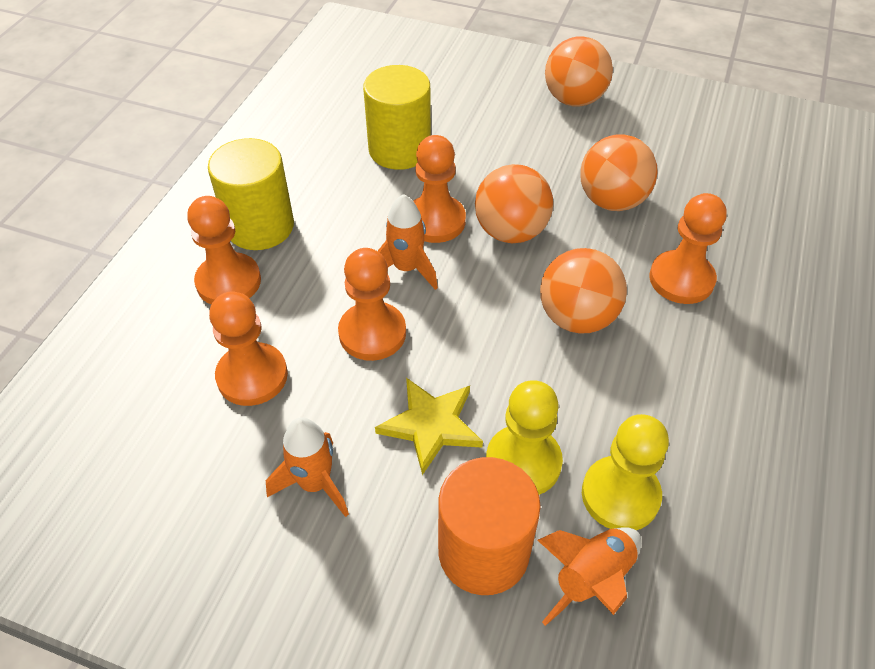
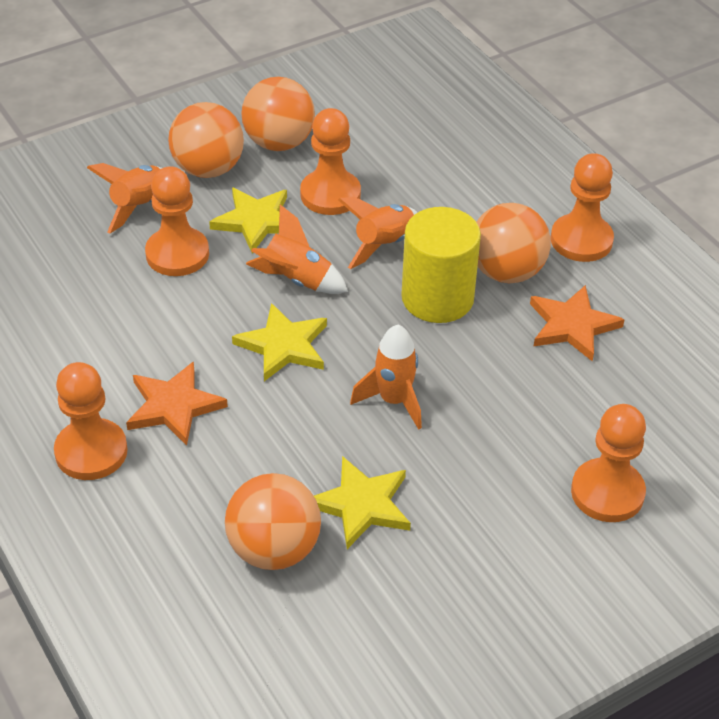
orange cylinder: [438,457,541,595] = 1 -> none = 0
orange rocket: [266,417,349,517] [378,194,438,290] [537,527,641,626] = 3 -> [87,163,162,233] [246,205,348,294] [338,197,418,269] [350,325,422,430] = 4
orange star: none = 0 -> [126,361,228,446] [530,285,625,361] = 2
yellow cylinder: [208,138,294,250] [363,65,431,170] = 2 -> [401,207,481,323] = 1
yellow pawn: [486,380,563,495] [582,414,669,530] = 2 -> none = 0
yellow star: [375,378,483,475] = 1 -> [209,188,287,253] [232,303,327,381] [314,456,411,549] = 3

